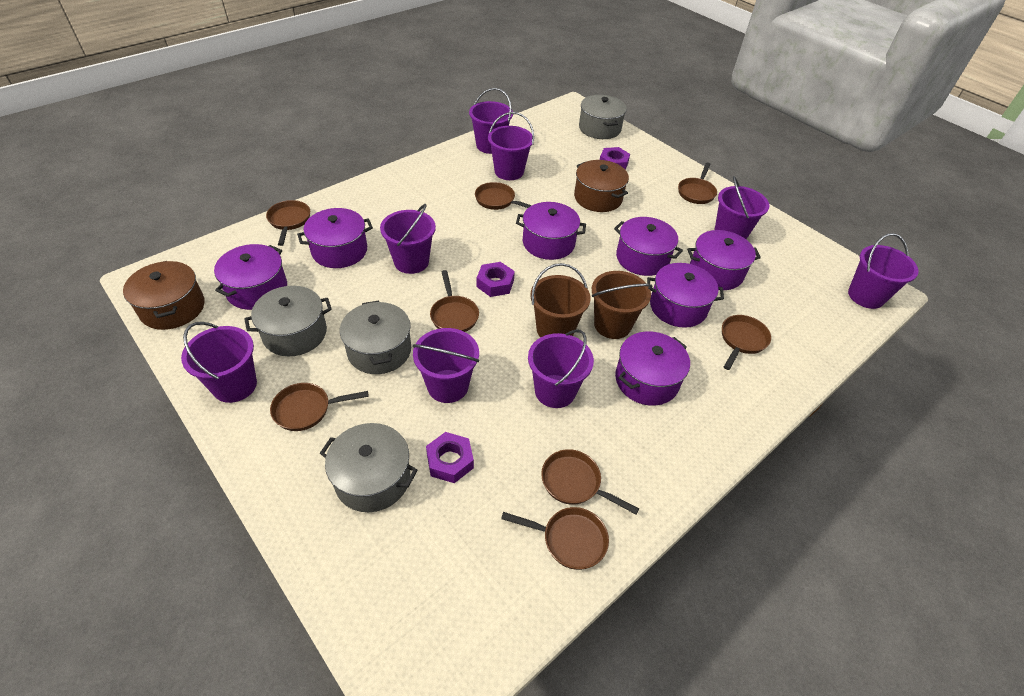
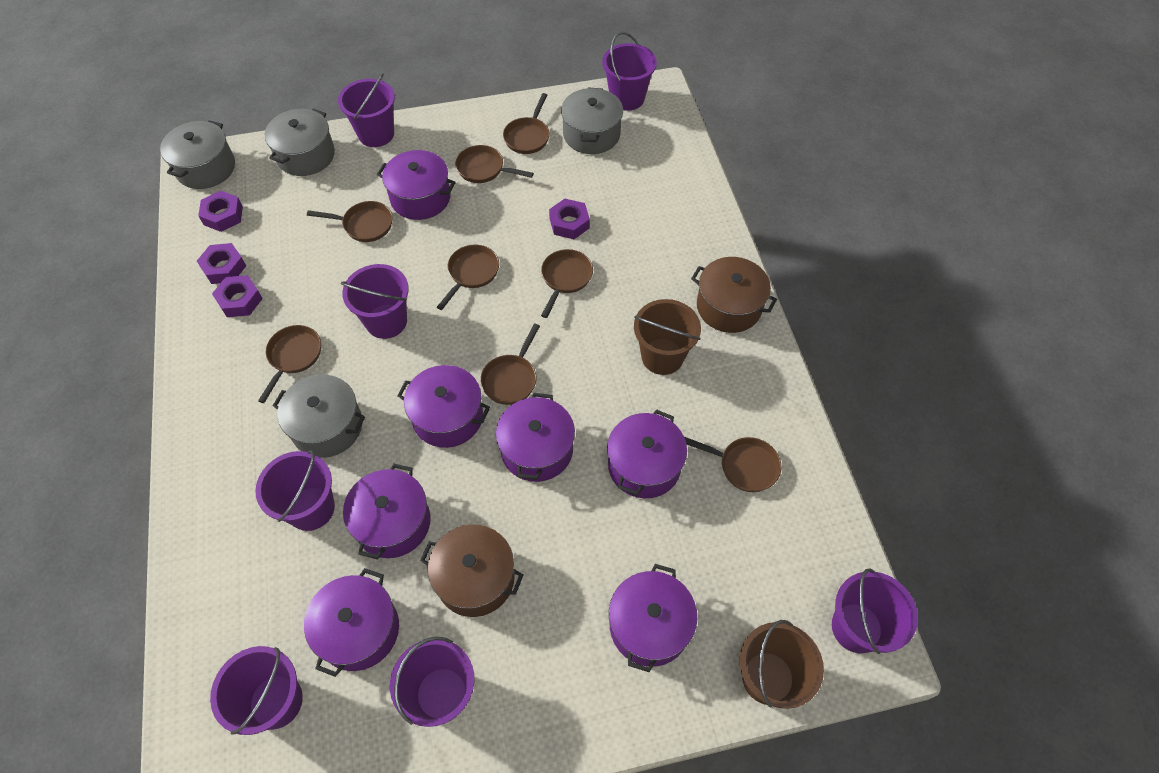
purple bucket: [181,322,257,403] [380,204,436,274] [412,328,479,403] [469,88,513,154] [488,112,534,180] [528,329,594,408] [714,176,770,239] [848,233,918,309] = 8 -> [210,646,303,735] [255,450,335,531] [338,73,395,147] [341,264,409,339] [390,636,474,727] [602,32,657,111] [832,568,918,654] = 7
purple nut: [426,432,474,483] [477,262,515,297] [600,147,630,170] = 3 -> [197,243,246,284] [198,191,243,232] [212,275,263,317] [549,199,590,239] = 4

